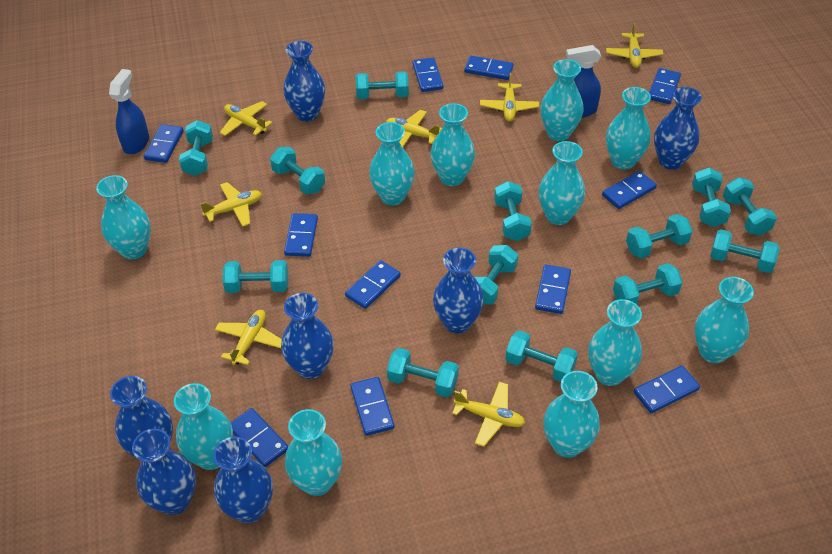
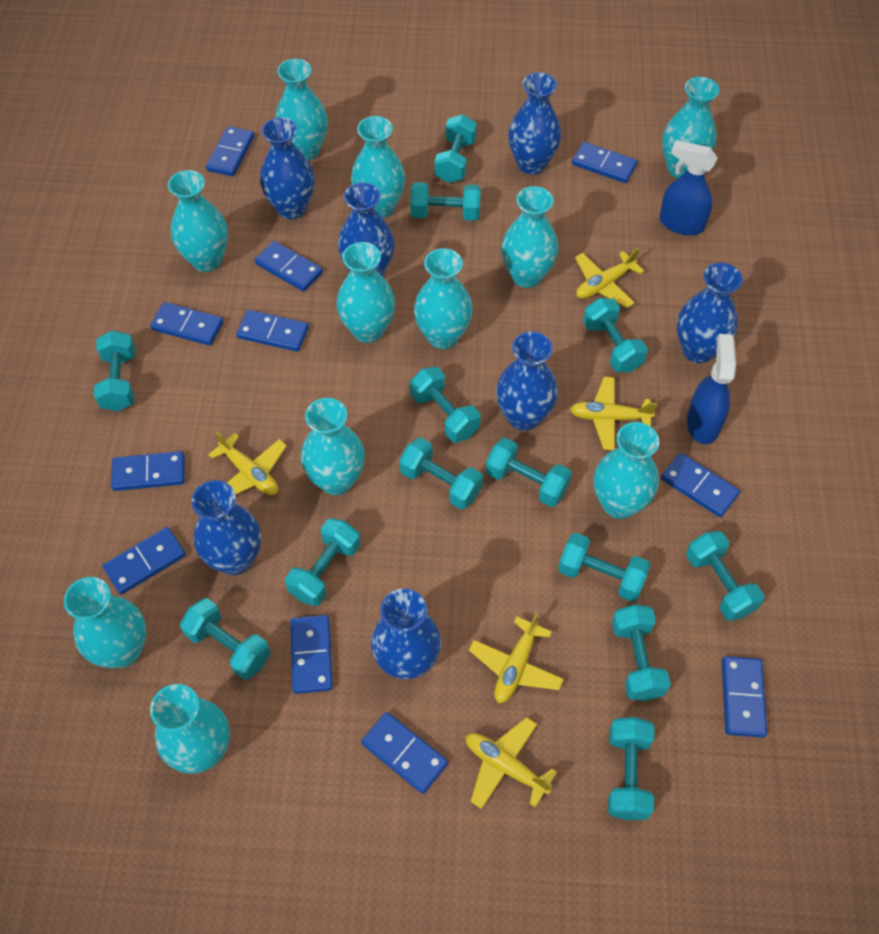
yellow plane: [200,182,262,227] [215,310,282,365] [220,101,273,136] [386,110,442,147] [452,382,525,447] [480,73,539,122] [606,22,663,68] = 7 -> [208,431,287,495] [466,717,557,809] [469,612,564,703] [570,377,657,450] [575,248,644,308] = 5

